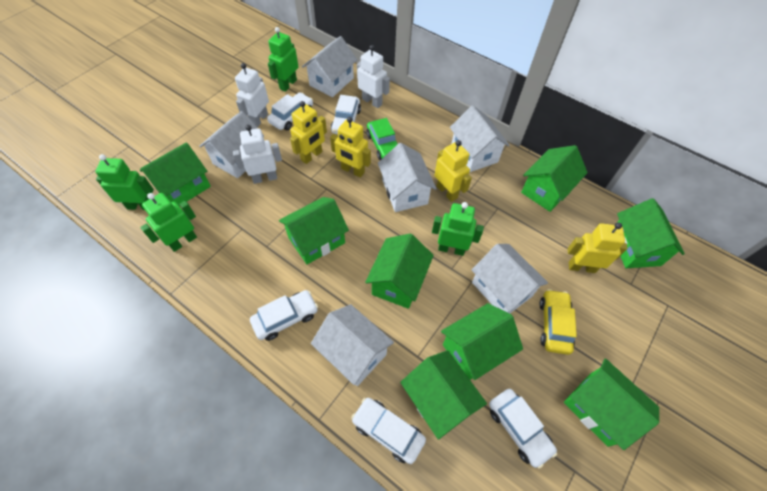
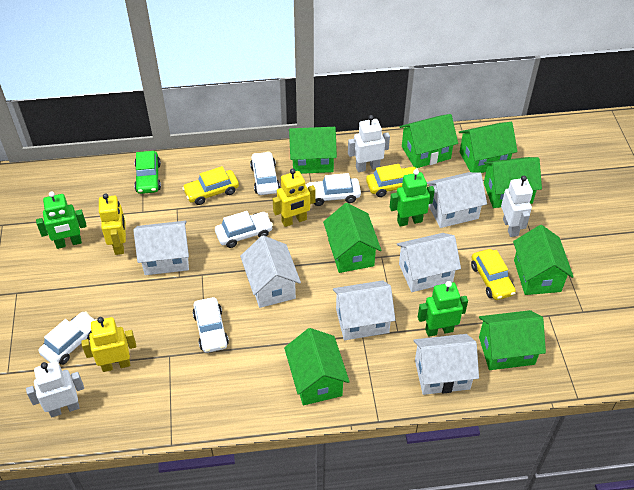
green robot: [95,154,154,210] [140,193,197,252] [268,27,299,92] [432,202,484,256] = 4 -> [36,191,87,249] [390,169,435,226] [418,281,468,337] = 3
yellow car: [539,289,577,355] = 1 -> [182,166,239,205] [366,164,418,197] [471,249,516,300] = 3
yellow robot: [290,101,327,164] [330,117,371,178] [434,140,472,202] [568,222,627,273] = 4 -> [81,317,136,372] [99,193,126,255] [273,169,316,227] = 3

